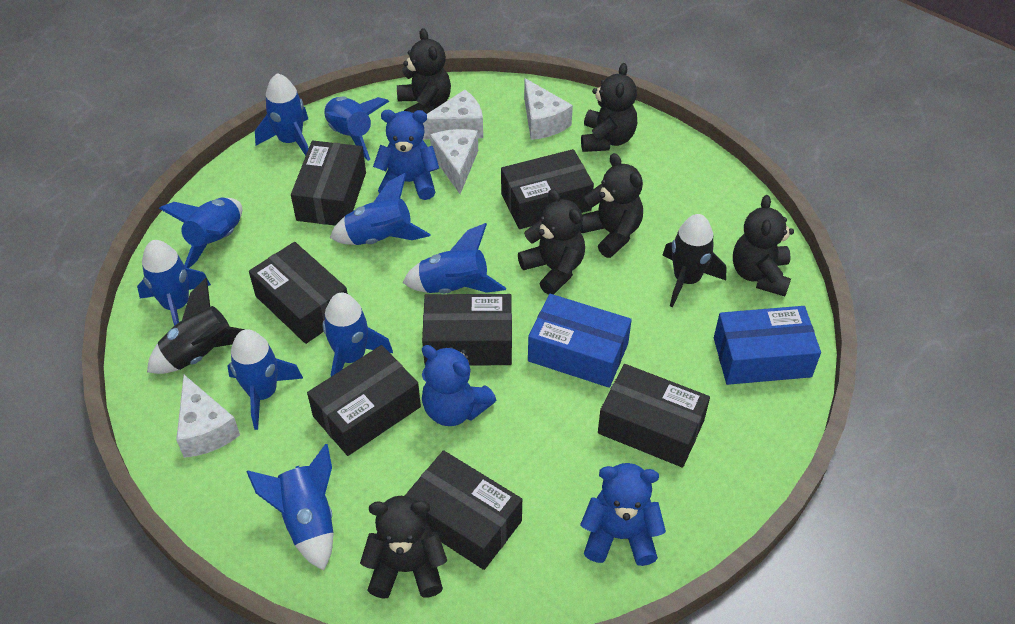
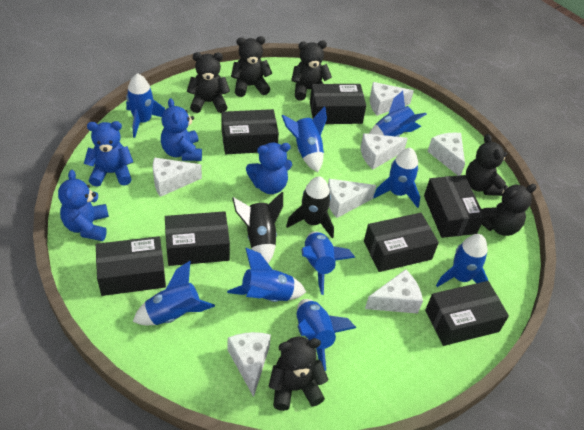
blue box: [528,294,632,388] [714,306,821,385] = 2 -> none = 0
blue teddy bear: [373,110,439,200] [422,345,496,426] [580,463,666,566] = 3 -> [58,170,109,241] [84,121,133,187] [161,98,202,161] [246,143,292,194] = 4
white cheese: [176,375,240,458] [423,90,483,139] [430,129,478,194] [524,78,573,140] = 4 -> [153,157,202,197] [228,332,271,397] [328,179,376,218] [361,133,408,170] [365,269,423,314] [370,82,414,116] [427,133,465,176] = 7

